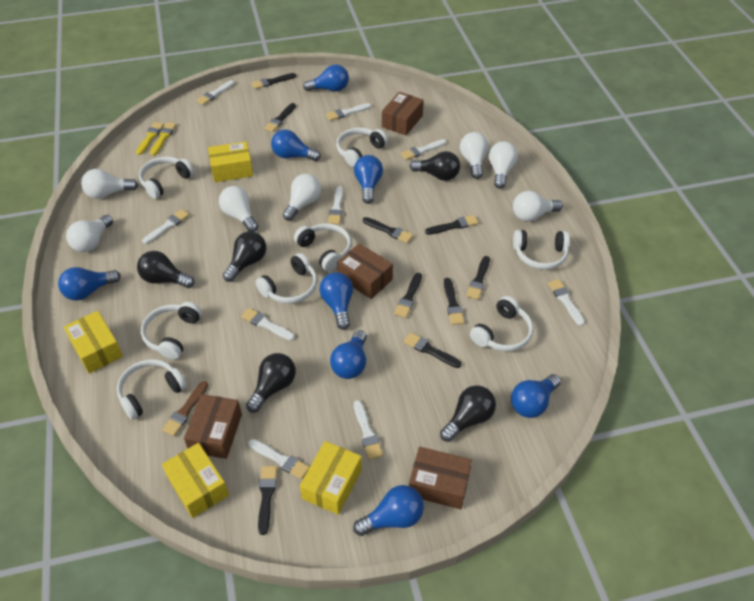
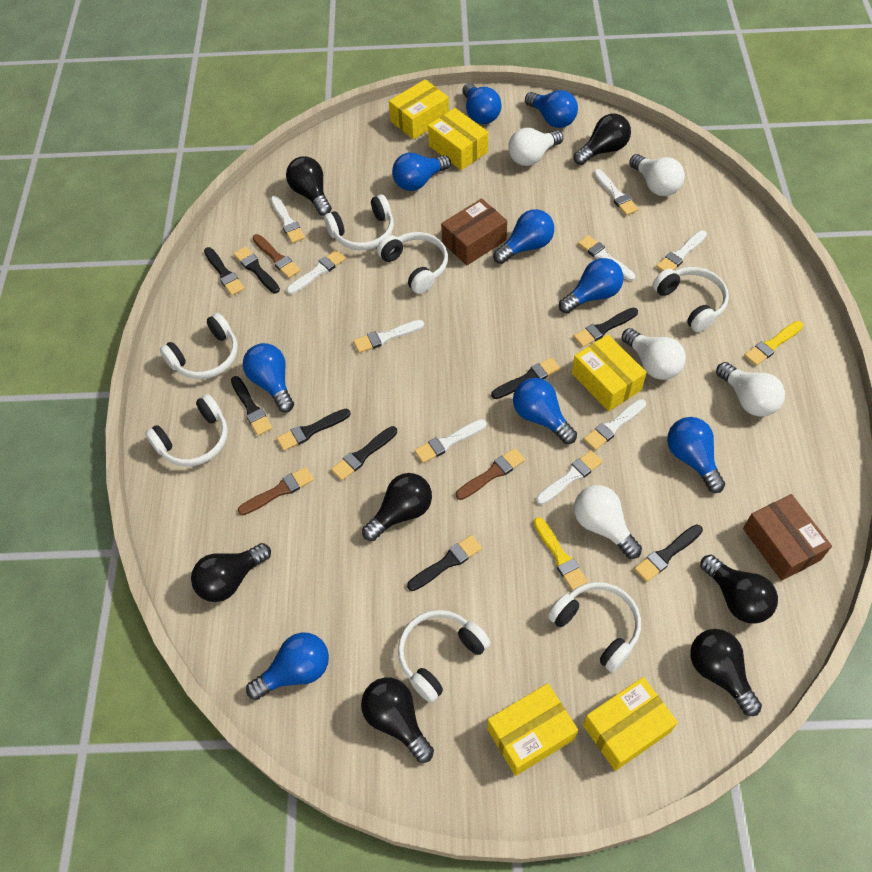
black light bulb: [137,251,195,288] [223,231,266,282] [246,353,296,413] [410,151,460,181] [440,385,496,442] = 5 -> [191,543,271,602] [286,156,332,216] [361,677,434,763] [362,473,432,541] [574,114,631,165] [690,629,762,716] [700,554,778,624] = 7
blue light bulb: [58,267,121,301] [271,130,321,161] [303,65,349,91] [319,272,353,330] [330,330,367,379] [353,485,424,536] [354,155,383,204] [511,374,561,418] = 8 -> [243,343,294,412] [246,632,329,700] [392,153,451,191] [462,83,502,124] [493,209,554,264] [513,378,577,444] [525,90,578,128] [559,258,623,313] [667,417,725,493] = 9
brown box: [184,394,242,459] [337,243,393,299] [382,92,424,135] [409,447,472,509] = 4 -> [441,198,507,265] [743,494,832,581] = 2
brown brush: [162,381,208,436] = 1 -> [238,467,314,515] [253,234,300,278] [456,448,525,500] = 3
white headphones: [117,359,187,420] [139,157,194,199] [141,302,202,360] [256,253,317,304] [294,223,351,272] [336,128,388,167] [470,296,533,351] [513,230,570,270] = 8 -> [145,394,228,466] [160,313,238,379] [324,194,394,250] [377,232,448,294] [398,610,491,703] [548,582,641,672] [653,267,729,332] = 7
white light bulb: [66,215,113,252] [81,169,138,199] [219,186,258,232] [283,174,321,221] [460,132,488,179] [489,141,518,189] [513,191,563,222] = 7 -> [508,128,563,166] [574,485,642,559] [622,328,686,380] [629,154,685,196] [716,362,785,417] = 5
yellow box: [64,311,123,373] [162,443,229,518] [208,141,253,182] [300,441,362,515] = 4 -> [389,79,449,140] [428,108,488,170] [487,683,578,776] [572,335,647,411] [583,677,678,771] = 5

